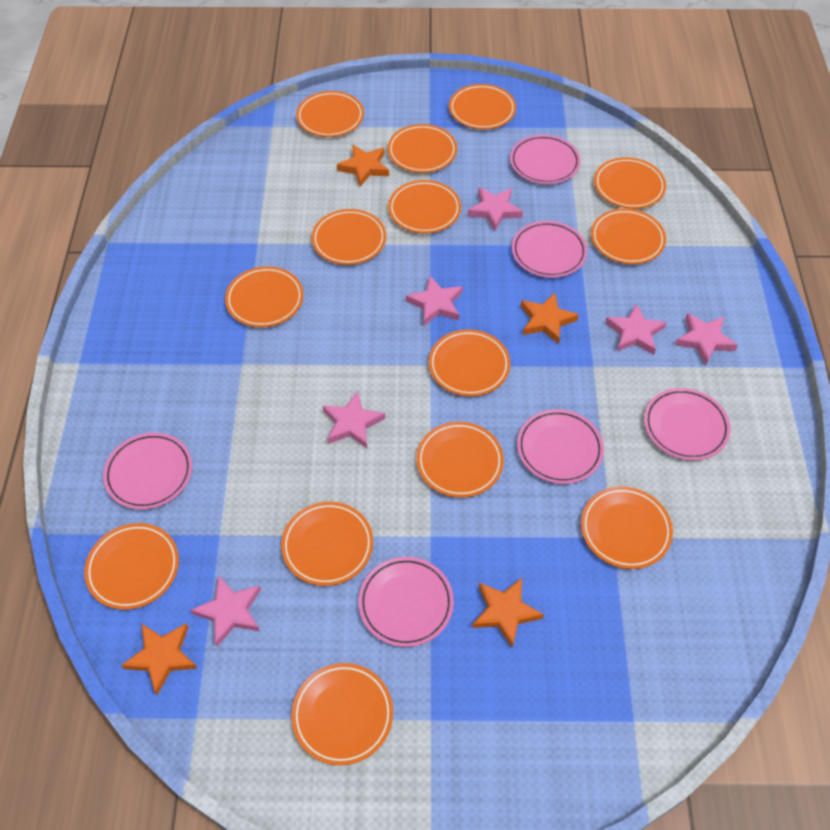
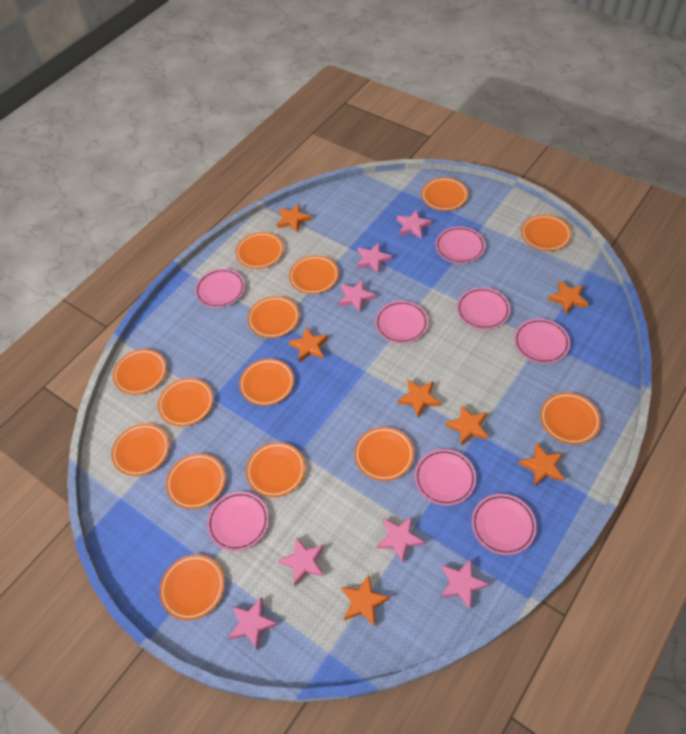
orange star: [121,623,198,695] [337,144,389,186] [472,578,544,648] [521,292,579,344] = 4 -> [277,204,311,233] [289,327,328,362] [341,574,390,626] [398,380,440,417] [445,405,488,446] [518,442,564,486] [548,280,589,315] = 7
pink plate: [103,433,192,509] [358,557,454,647] [510,135,581,184] [512,221,587,278] [517,409,604,484] [644,388,731,460] = 6 -> [195,269,245,308] [207,492,269,551] [375,301,428,343] [415,449,476,506] [435,227,485,264] [457,287,510,330] [472,494,537,555] [514,319,570,364] = 8
pink star: [191,575,261,646] [323,391,385,448] [406,276,463,326] [468,187,523,231] [605,303,667,355] [675,313,738,365] = 6 -> [228,597,278,650] [278,537,324,586] [338,280,376,313] [357,243,392,274] [377,516,425,564] [397,209,432,238] [441,559,489,609] = 7

